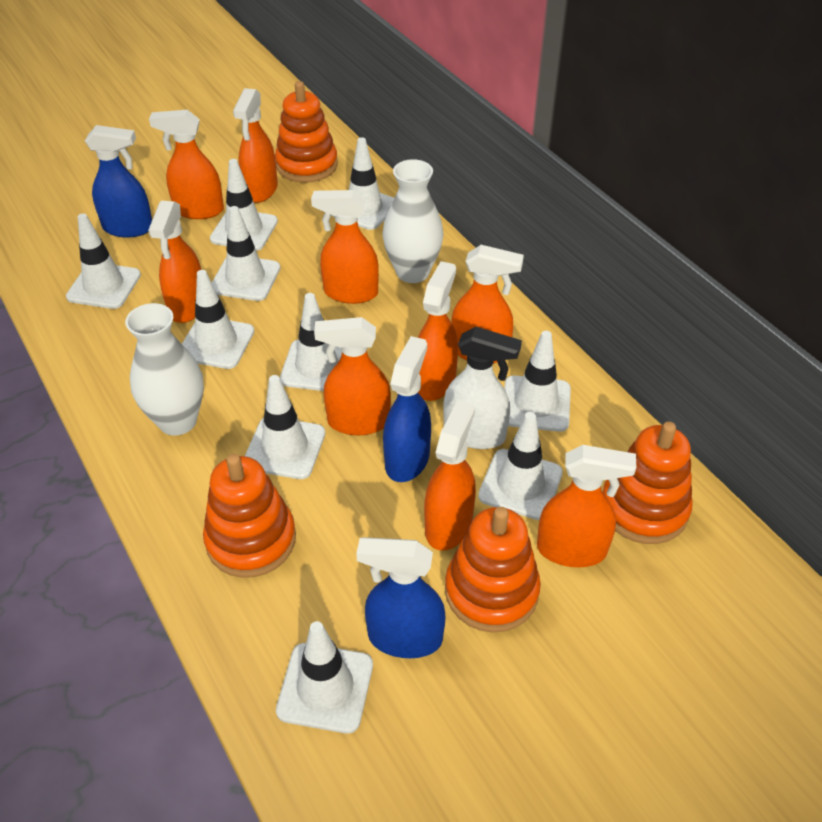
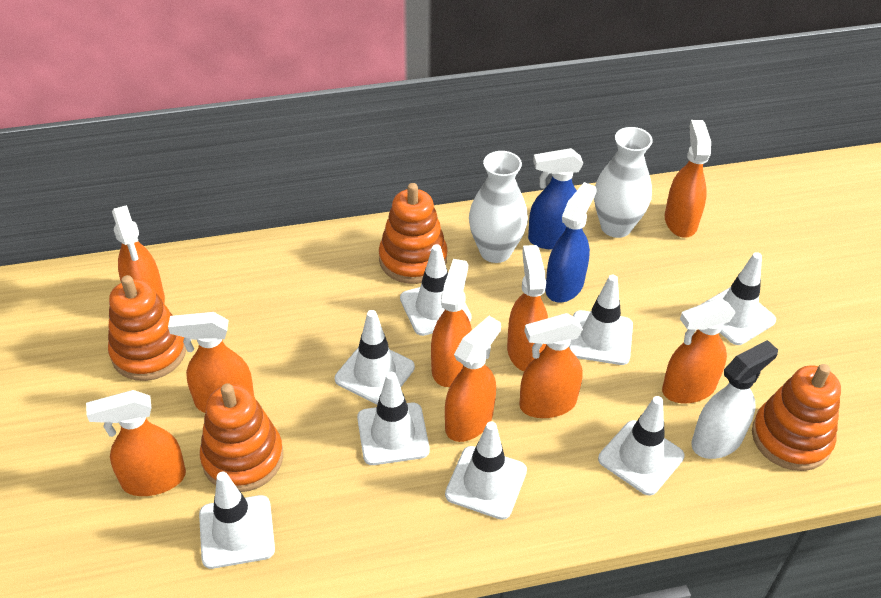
blue spray bottle: [85,125,152,237] [356,537,445,658] [383,336,431,482] = 3 -> [528,148,583,250] [545,182,597,303] = 2
white traffic cone: [66,213,141,309] [182,270,254,369] [210,159,278,251] [212,206,280,301] [245,375,325,479] [276,621,373,734] [280,293,342,391] [331,137,394,230] [478,412,563,520] [504,331,571,432] = 10 -> [199,472,275,569] [335,310,415,405] [357,372,430,465] [400,244,472,336] [445,421,527,520] [569,275,633,365] [598,396,684,496] [700,252,776,345] = 8

